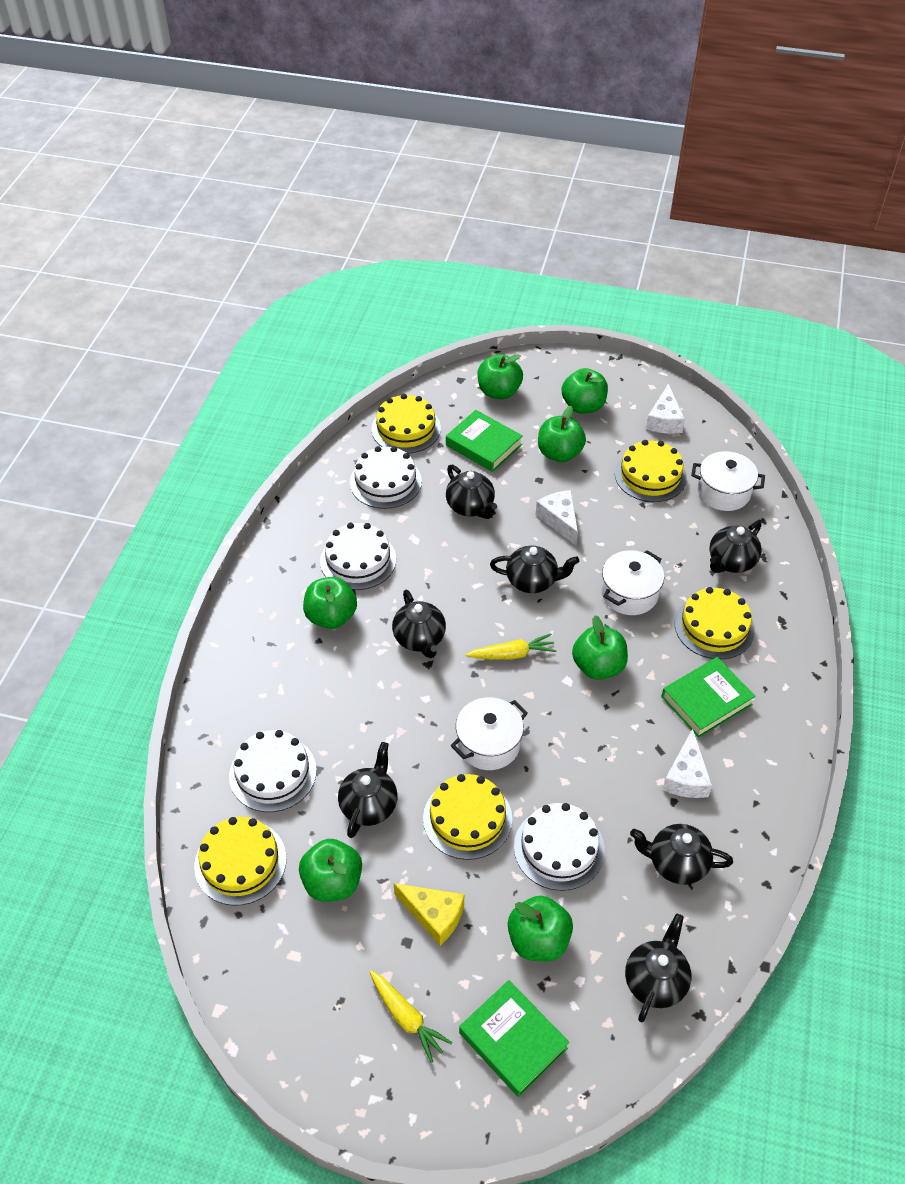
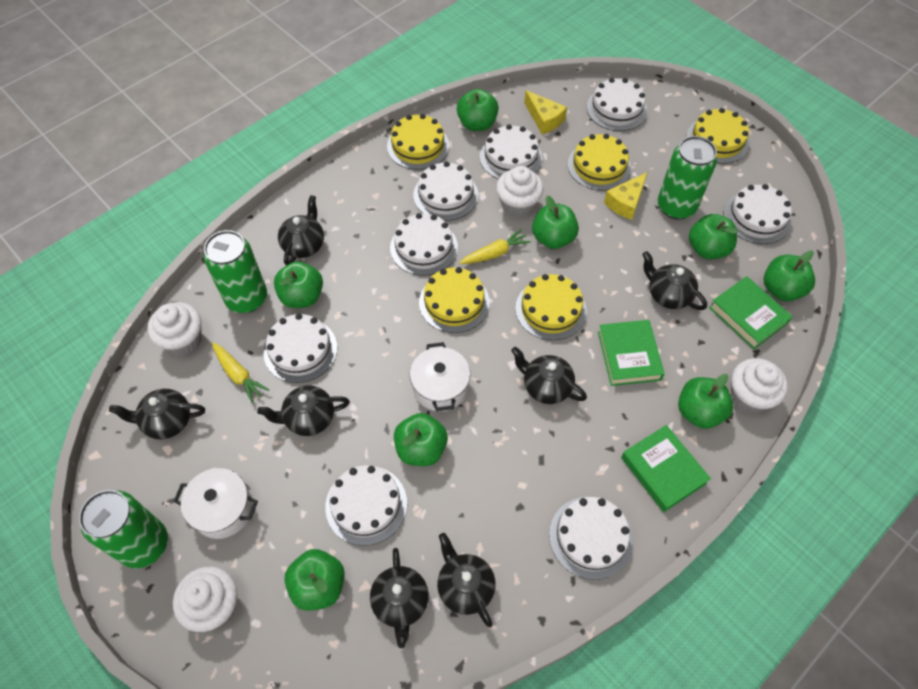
green apple: [299,839,362,902] [303,577,357,629] [477,354,523,399] [508,896,573,962] [538,406,586,462] [562,368,608,414] [572,615,628,680] = 7 -> [274,261,323,308] [284,549,345,611] [394,413,448,466] [457,89,499,131] [532,196,579,249] [678,374,733,429] [689,214,738,259] [764,250,815,301] = 8
green can: none = 0 -> [79,490,168,568] [204,230,267,313] [658,136,717,220] = 3
white cake: [229,730,317,812] [320,523,396,590] [350,446,422,509] [514,803,605,891] = 4 -> [264,313,337,383] [325,465,407,546] [390,213,458,276] [413,162,478,221] [480,124,542,179] [549,497,633,580] [587,78,647,131] [724,184,792,244] = 8
white cheese: [536,490,578,545] [646,384,685,434] [662,728,712,798] = 3 -> none = 0
white cupcake: none = 0 -> [147,302,202,356] [173,567,238,632] [496,166,544,218] [731,358,788,414] = 4
white pot: [450,697,528,770] [601,550,664,615] [691,451,765,511] = 3 -> [173,468,258,539] [410,342,470,411] = 2
yellow cheese: [394,883,464,946] = 1 -> [524,90,567,134] [604,172,647,220] = 2

